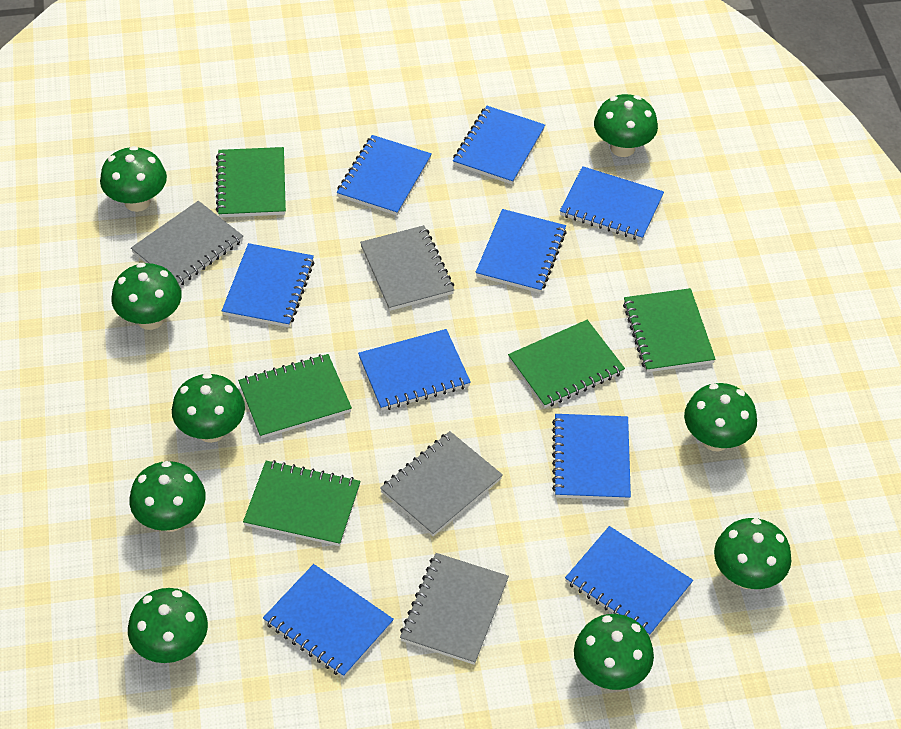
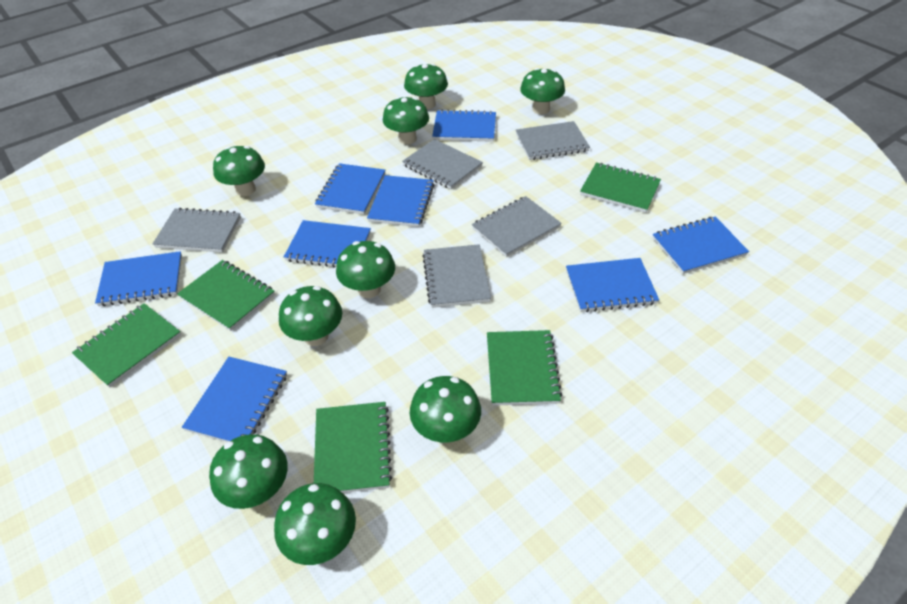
blue notebook: [222,243,314,327] [263,564,394,678] [337,135,431,216] [358,329,471,411] [453,106,545,184] [476,209,567,293] [552,414,631,500] [560,166,664,241] [565,526,693,636] = 9 -> [95,251,182,306] [182,357,287,442] [284,220,371,268] [315,163,385,214] [367,175,434,227] [432,109,496,142] [566,258,659,313] [653,217,749,274] = 8
grey notebook: [131,201,243,286] [360,225,454,311] [380,431,503,536] [400,553,509,665] = 4 -> [153,208,241,253] [402,139,483,189] [422,244,491,308] [472,196,562,257] [516,121,590,160] = 5

